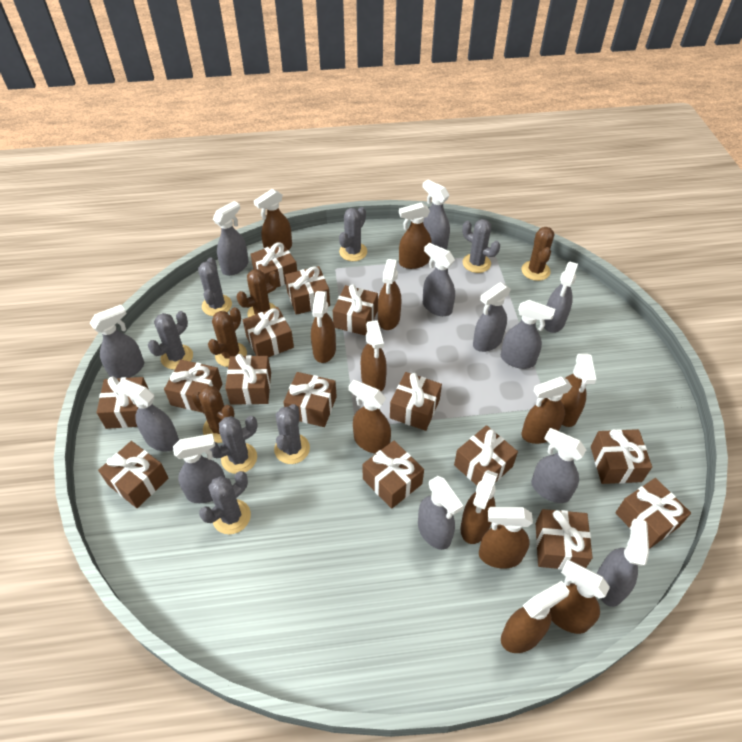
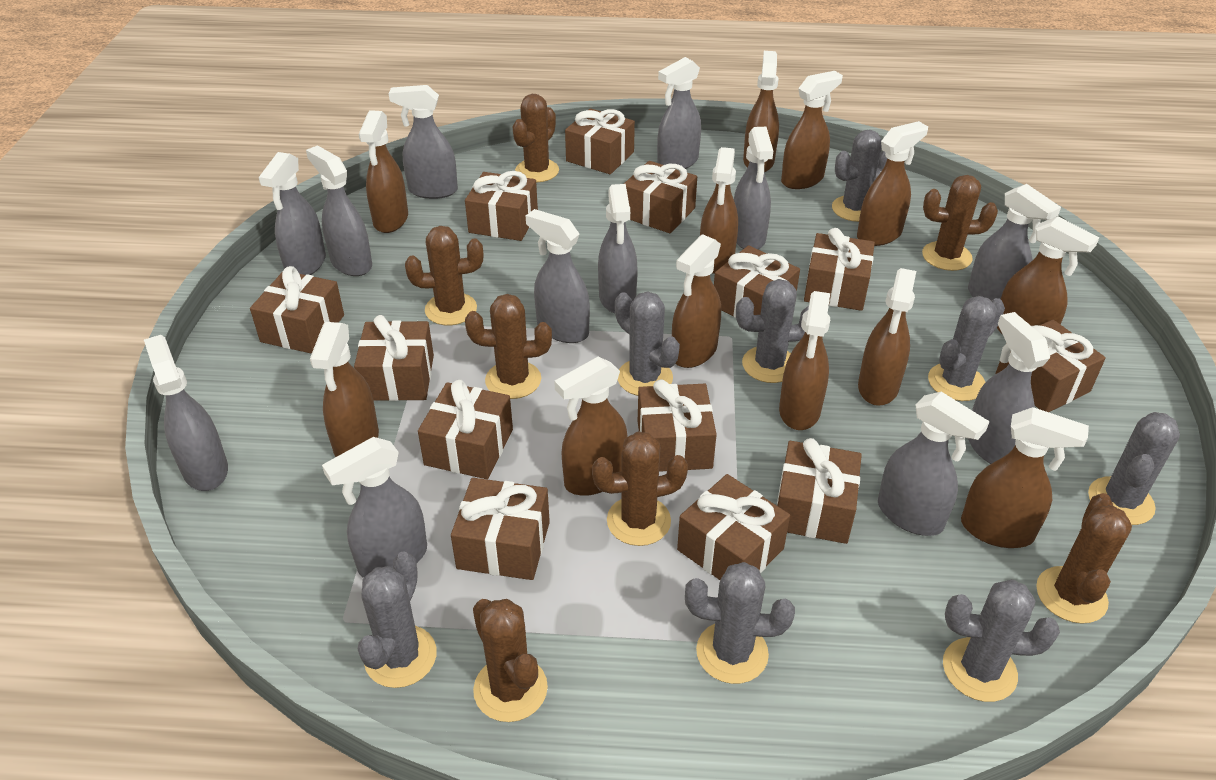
brown cactus: [192,386,234,443] [208,307,247,367] [236,269,279,317] [521,227,554,281] = 4 -> [405,226,483,325] [465,294,552,399] [473,599,548,722] [513,94,559,182] [592,432,688,546] [922,175,998,271] [1036,493,1132,624] = 7
brown gift: [97,376,148,429] [98,441,168,508] [164,360,222,412] [225,354,271,405] [243,307,294,357] [251,242,297,287] [283,372,337,427] [285,266,330,315] [333,284,378,336] [362,441,424,509] [390,372,442,431] [454,425,518,485] [536,509,593,570] [591,429,652,484] [615,478,691,549] = 15 -> [250,266,344,354] [354,315,434,401] [418,379,513,479] [451,478,550,580] [465,171,538,241] [565,108,635,174] [624,161,697,233] [638,379,717,472] [677,474,790,580] [714,245,800,318] [777,438,862,544] [804,228,875,311] [996,320,1106,412] = 13
grey cactus: [148,311,193,369] [198,257,232,316] [199,471,251,534] [209,416,258,474] [274,404,310,464] [339,207,367,261] [462,219,500,273] = 7 -> [358,551,437,688] [615,292,680,396] [685,562,795,684] [736,279,809,383] [832,130,887,222] [928,296,1005,401] [943,579,1060,702] [1088,412,1180,525] = 8

